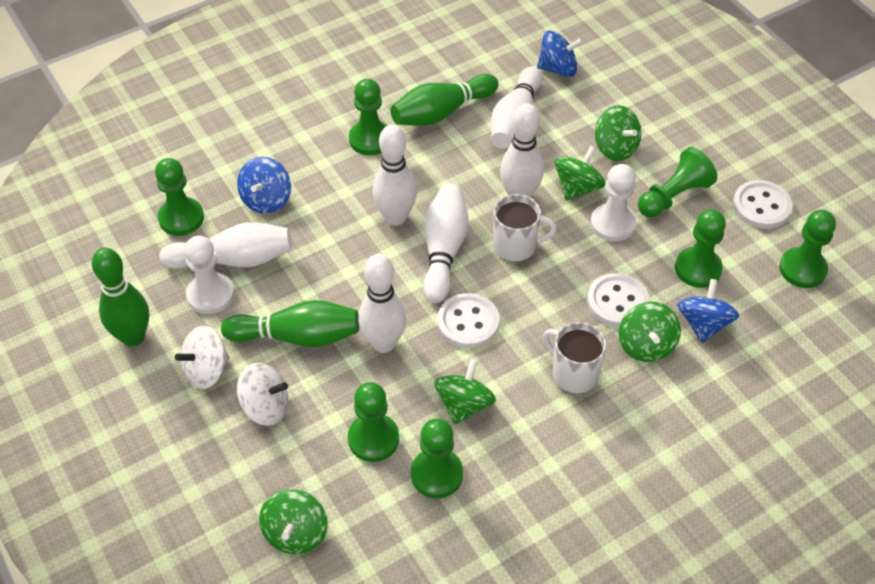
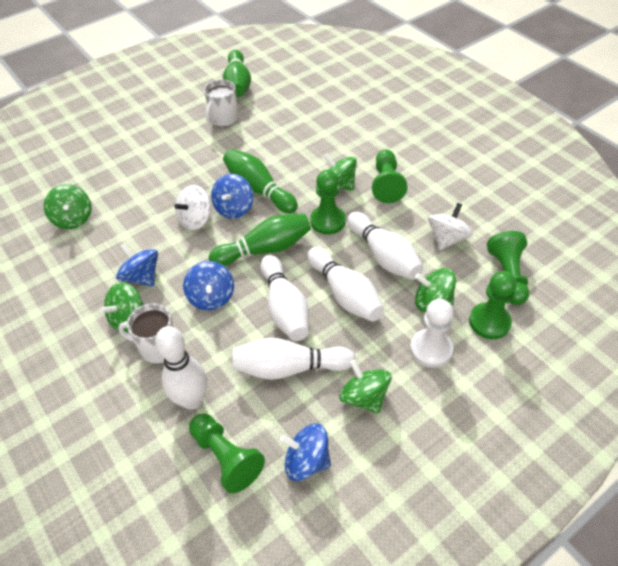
blue spinning top: [237,157,291,214] [537,31,583,77] [677,279,739,343] = 3 -> [116,243,158,287] [183,261,234,311] [211,174,253,219] [280,424,331,481] = 4
green pawn: [155,158,204,236] [348,382,399,462] [349,79,387,155] [411,418,463,498] [638,147,717,218] [675,209,726,288] [779,210,836,288] = 7 -> [189,414,265,493] [310,170,346,235] [372,149,408,203] [469,271,517,339] [487,231,529,305] = 5
white bowling pin: [159,222,292,269] [358,254,406,353] [373,125,417,226] [423,184,469,303] [491,66,542,149] [500,103,544,198] = 6 -> [155,326,207,410] [233,338,355,380] [260,255,309,341] [307,247,384,321] [347,212,424,280] = 5
white button: [437,293,499,348] [587,273,649,327] [733,180,792,229] = 3 -> none = 0
white pawn: [184,236,234,314] [590,164,636,242] = 2 -> [410,299,454,368] = 1

